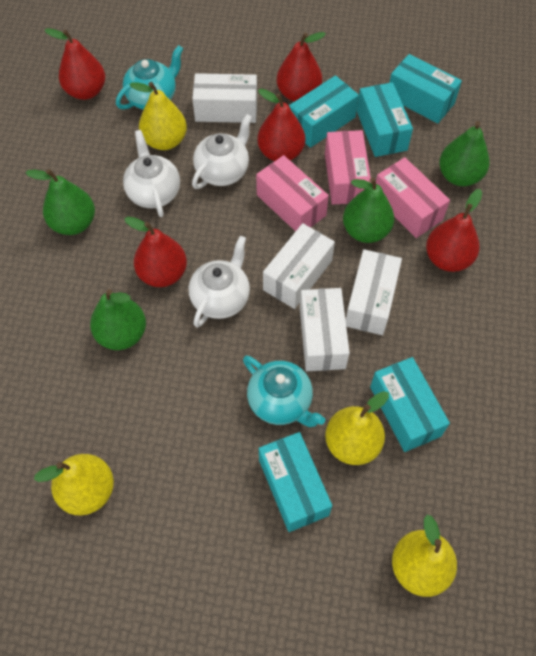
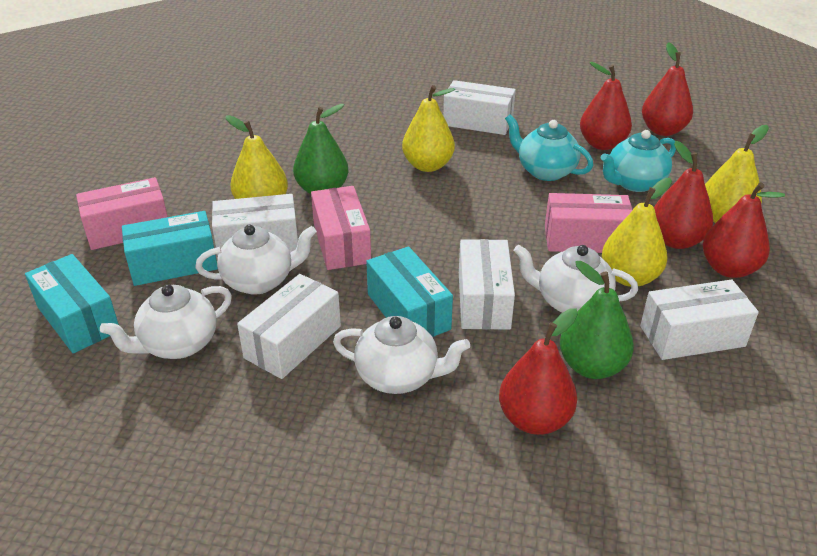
green pear: [25,169,95,235] [90,289,146,350] [343,177,394,243] [439,121,489,186] = 4 -> [293,104,349,194] [560,261,634,379] = 2
turquoise box: [259,432,332,532] [289,75,359,148] [357,82,413,157] [370,357,450,452] [389,54,462,124] = 5 -> [25,254,119,353] [122,211,218,286] [366,246,453,337] = 3
white box: [192,73,257,123] [263,223,335,309] [300,288,350,371] [346,249,402,335] = 4 -> [212,194,298,256] [237,274,341,379] [443,80,516,135] [459,239,515,330] [640,279,759,360] = 5
white teapot: [123,130,180,217] [189,236,250,328] [192,114,252,189] = 3 -> [100,284,232,359] [195,225,317,295] [333,316,470,394] [513,245,638,313] = 4

